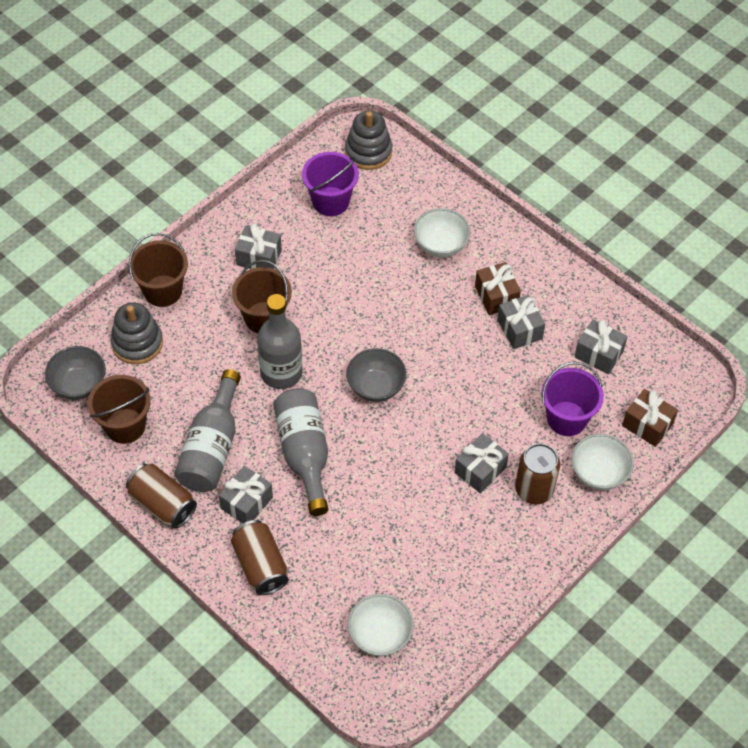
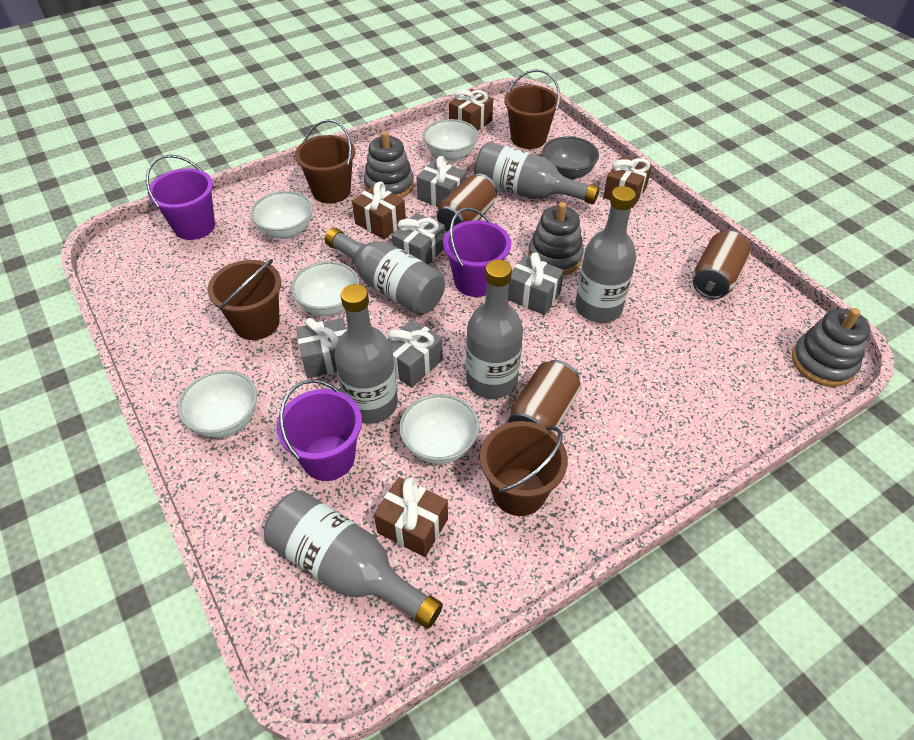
brown bucket: [88,375,151,444] [129,233,188,307] [232,260,292,333] = 3 -> [208,259,281,340] [295,119,356,204] [480,421,568,516] [504,69,560,149] = 4
brown gift: [475,262,521,315] [622,389,678,447] = 2 -> [352,182,406,239] [374,477,448,557] [449,89,493,131] [603,156,652,208] = 4
grey bottle: [174,369,241,492] [257,294,303,389] [273,388,328,516] = 3 -> [264,490,443,629] [325,228,445,315] [334,284,398,424] [466,260,523,399] [474,142,600,204] [575,186,636,323] = 6
grey bowl: [45,346,106,400] [346,348,406,402] = 2 -> [542,136,599,180] = 1
grey stacking toy: [110,303,163,364] [345,111,393,170] = 2 -> [364,131,414,198] [528,202,584,275] [792,308,871,387] = 3
purple bucket: [302,152,359,216] [541,362,604,436] = 2 -> [146,154,215,240] [277,379,362,481] [443,207,511,297] = 3
white bowl: [348,594,414,656] [414,208,470,258] [571,434,634,490] = 3 -> [178,370,257,438] [251,191,313,239] [291,261,359,316] [399,394,479,464] [423,119,478,162] = 5

